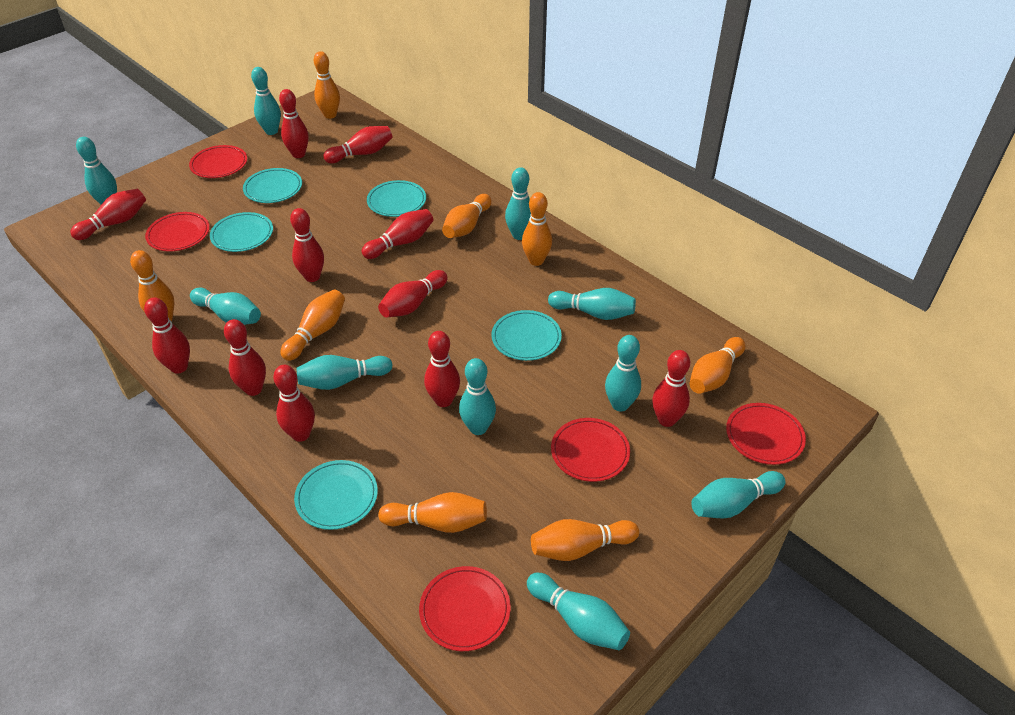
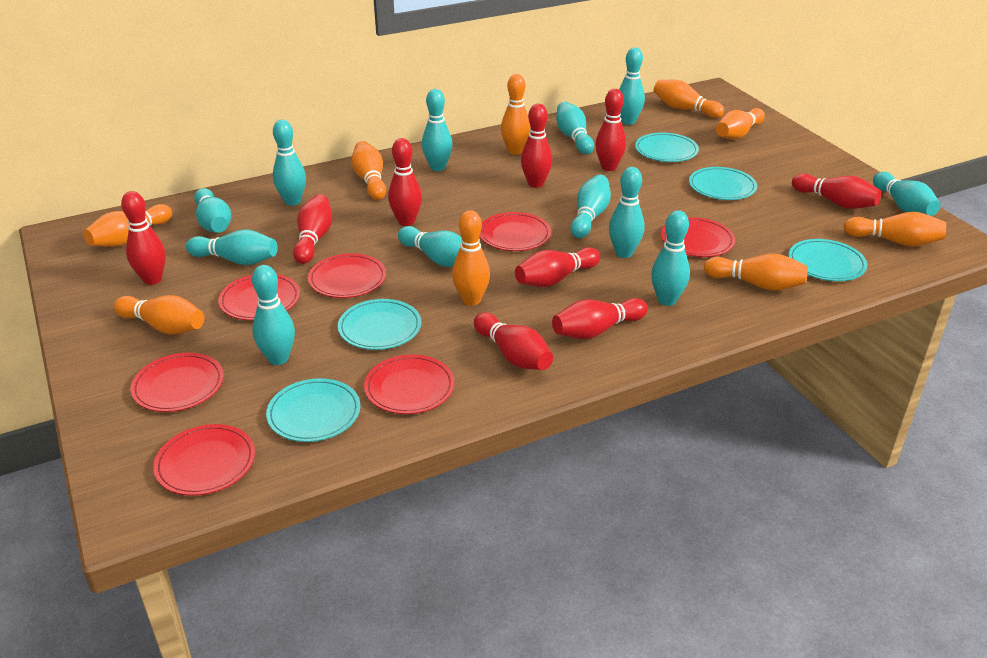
orange bowling pin: [130,250,174,322] [280,289,345,361] [314,51,340,119] [378,492,487,533] [442,194,492,238] [522,192,552,266] [531,519,639,561] [689,337,745,394] = 8 -> [84,204,172,247] [114,295,204,335] [352,141,386,200] [452,210,490,306] [501,74,531,155] [654,80,724,118] [704,254,808,291] [716,108,765,140] [843,212,946,247] = 9
red bowling pin: [70,189,146,240] [144,297,190,374] [224,319,266,396] [273,365,315,442] [279,89,309,158] [290,208,324,282] [323,126,393,163] [362,209,433,259] [378,270,448,318] [424,331,460,407] [652,350,690,427] = 11 -> [121,191,166,285] [293,194,332,264] [388,138,422,226] [474,312,553,370] [515,247,600,287] [521,104,552,188] [552,298,648,339] [595,89,626,171] [792,173,881,209] = 9
red plate: [145,212,210,252] [189,145,247,178] [419,566,511,651] [551,418,630,482] [726,403,806,465] = 5 -> [130,353,224,412] [153,424,255,496] [218,274,300,320] [308,253,386,298] [364,355,454,414] [480,212,551,251] [661,217,735,257] = 7
turquoise bowling pin: [76,137,117,205] [190,288,261,325] [251,67,281,135] [296,355,393,390] [459,358,496,435] [505,167,531,240] [527,573,630,650] [548,288,636,320] [605,335,641,412] [691,471,785,519] = 10 -> [186,229,278,265] [194,188,231,232] [252,265,295,365] [273,120,306,206] [398,226,462,267] [422,89,453,171] [556,102,594,154] [571,174,611,238] [609,167,645,258] [619,47,645,125] [651,210,690,306] [873,172,940,216] = 12

